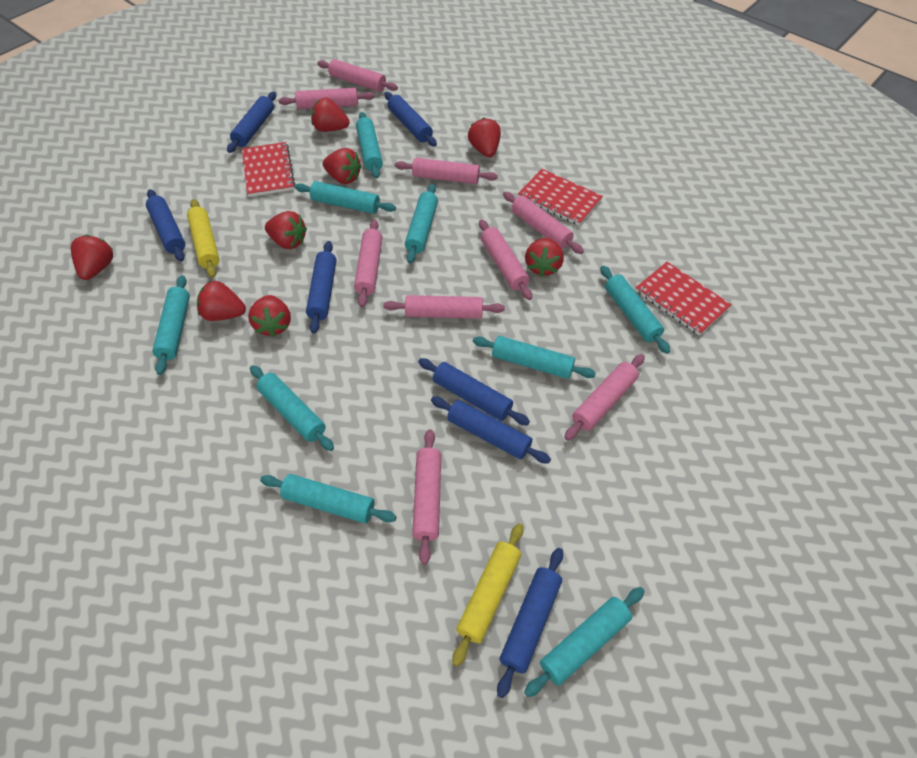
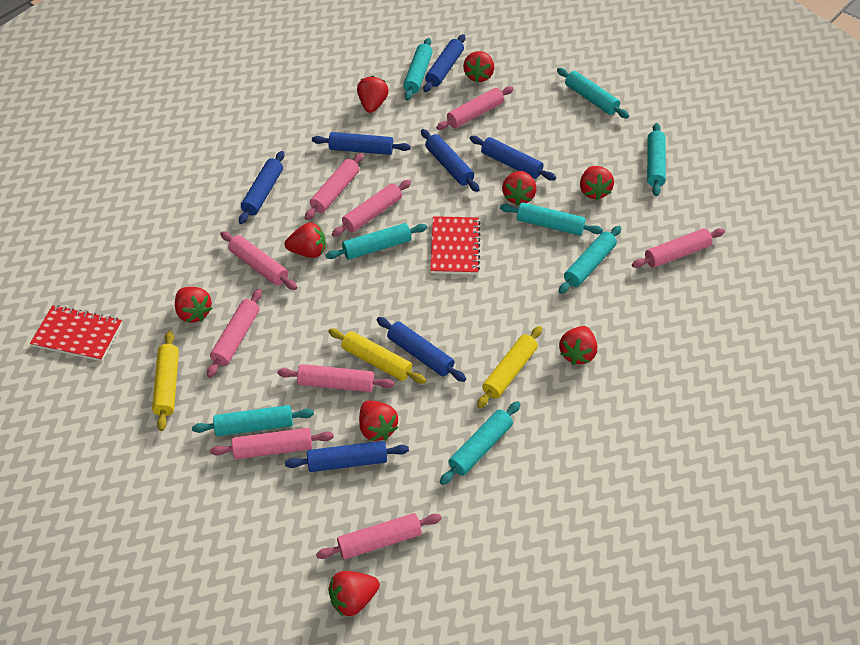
red notebook: [242,142,295,197] [518,169,603,226] [635,262,732,335] = 3 -> [30,305,122,361] [430,216,481,275] = 2
red strawberry: [71,235,113,280] [197,281,246,321] [248,295,291,337] [265,211,307,249] [311,98,350,132] [323,148,361,184] [468,118,501,157] [525,238,564,277] = 8 -> [175,287,212,323] [285,222,326,258] [328,571,380,617] [357,76,389,113] [359,401,398,441] [463,51,494,83] [502,171,537,206] [559,326,597,365] [580,166,614,200] = 9
turquoise rolling pin: [152,275,190,375] [250,365,334,451] [260,474,397,523] [295,181,396,214] [356,112,383,179] [405,184,438,263] [473,336,596,379] [524,587,645,697] [600,266,670,354] = 9 -> [192,405,314,436] [326,223,427,260] [403,38,433,101] [440,401,520,485] [500,202,603,236] [557,68,629,118] [559,226,621,294] [647,123,666,196] = 8
yellow rolling pin: [187,199,219,278] [452,523,523,666] = 2 -> [152,331,179,431] [328,328,426,384] [477,326,542,408] = 3

